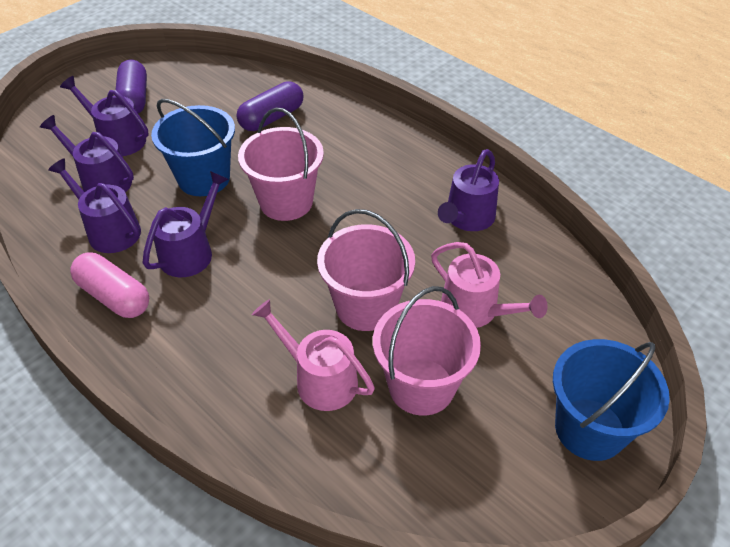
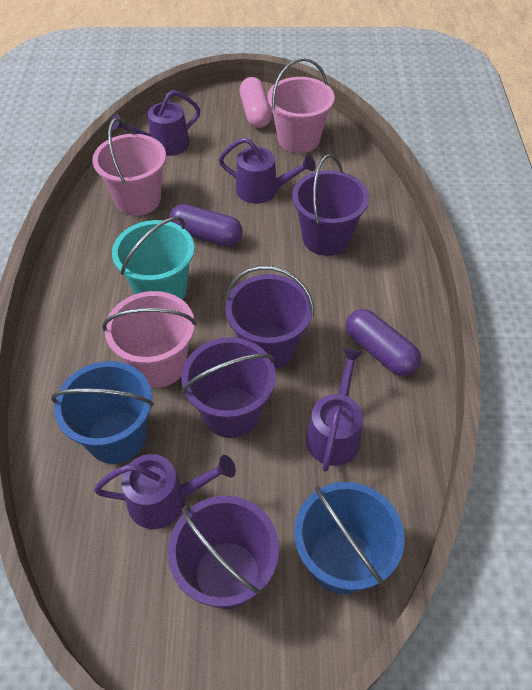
pink watering can: [252,299,375,411] [431,242,548,328] = 2 -> none = 0
purple bucket: none = 0 -> [168,496,279,609] [181,337,276,438] [225,266,314,369] [292,154,369,256] = 4
purple watering can: [40,115,134,193] [48,158,141,253] [60,76,148,156] [143,171,228,277] [438,149,499,231] = 5 -> [94,454,236,529] [111,90,200,156] [219,138,316,204] [306,348,363,472] = 4
turquoise bucket: none = 0 -> [112,217,194,300] = 1

